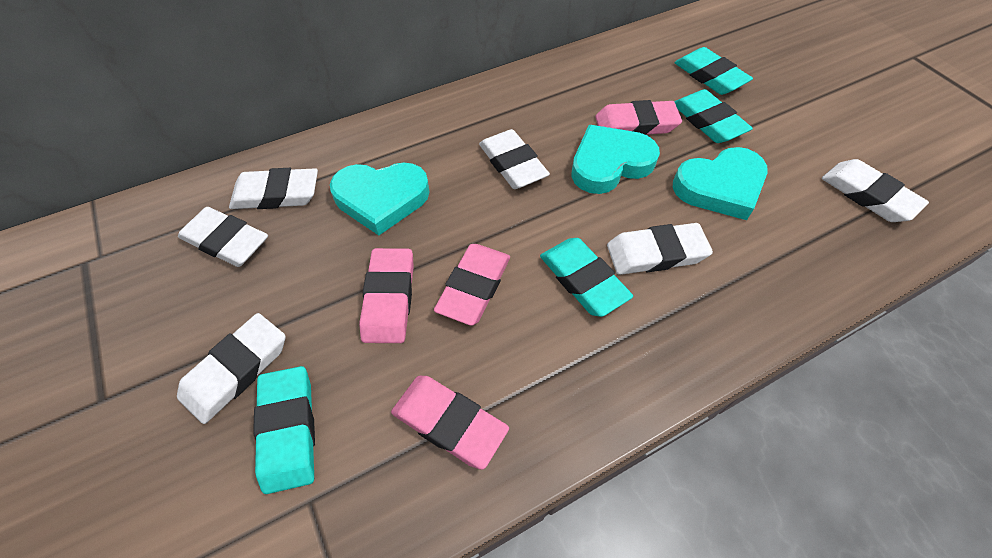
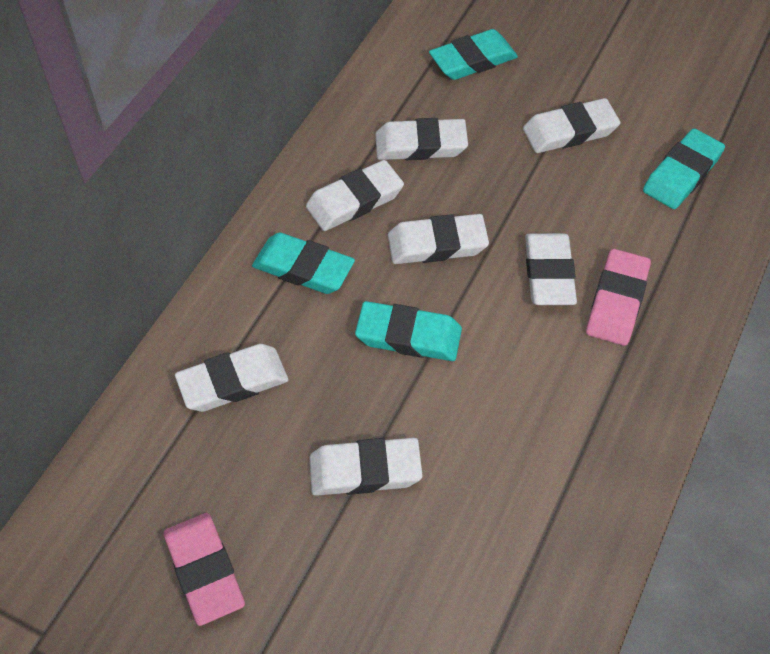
pink eraser: [359,248,414,343] [391,376,509,470] [434,244,510,326] [595,100,682,135] = 4 -> [164,513,245,626] [586,249,651,346] = 2
turquoise heart: [330,162,430,235] [571,125,660,194] [673,147,768,220] = 3 -> none = 0
white eraser: [177,313,286,424] [178,207,268,267] [229,168,318,209] [479,129,550,189] [607,223,713,275] [822,159,929,222] = 6 -> [175,344,288,412] [306,160,404,231] [310,438,423,496] [376,118,468,160] [388,214,489,264] [523,98,620,153] [525,233,577,305] = 7

